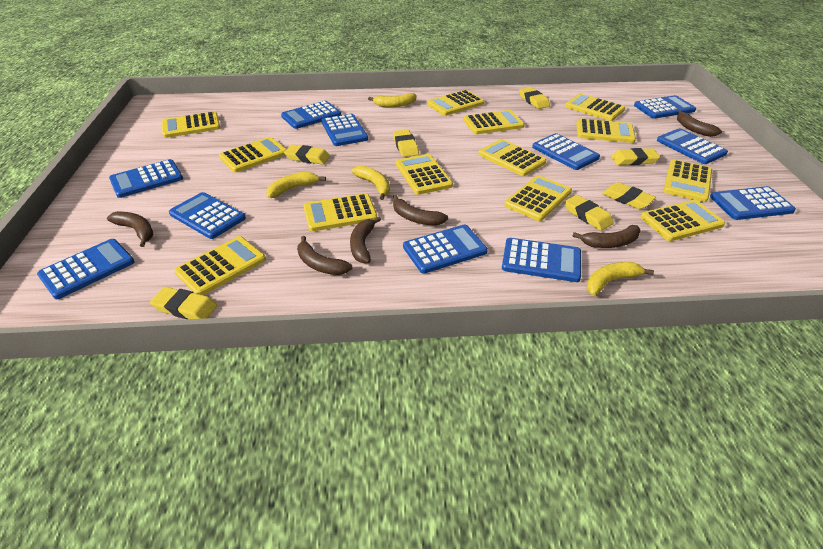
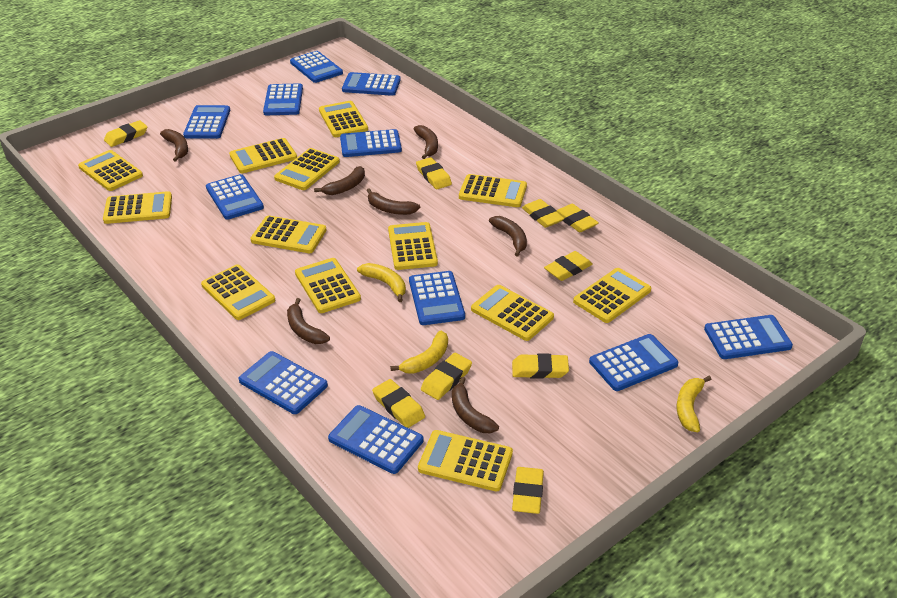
brown banana: [107,211,154,247] [297,236,353,275] [350,217,381,263] [393,195,448,225] [572,225,641,248] [677,110,722,137] = 6 -> [160,129,188,162] [287,298,330,344] [314,166,365,195] [367,188,420,215] [414,125,438,159] [452,377,499,433] [489,216,527,257] = 7
yellow banana: [266,172,326,198] [352,166,390,200] [368,93,416,107] [587,262,654,296] = 4 -> [357,263,406,302] [390,331,448,374] [677,376,712,432] = 3
yellow eraser: [150,287,217,319] [284,145,330,165] [393,129,419,157] [519,87,550,109] [564,195,614,231] [602,182,656,209] [611,148,660,165] = 7 -> [104,120,147,147] [372,379,425,428] [416,157,452,189] [421,353,472,400] [512,353,569,379] [512,467,544,514] [522,199,564,228] [544,251,593,281] [556,204,599,232] = 9

